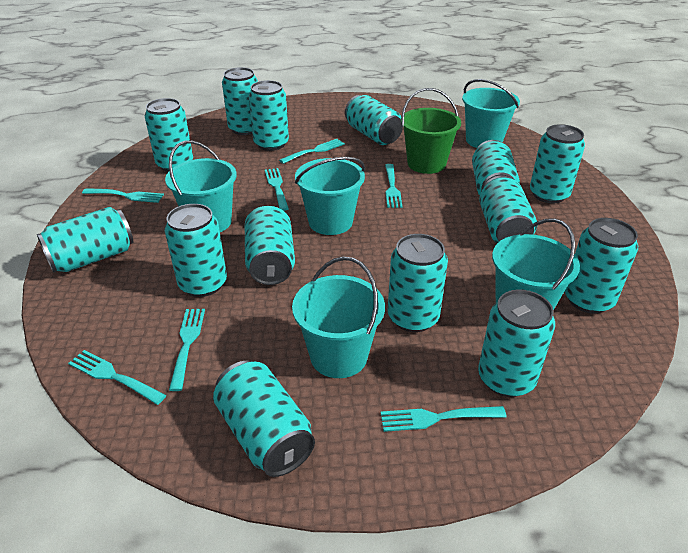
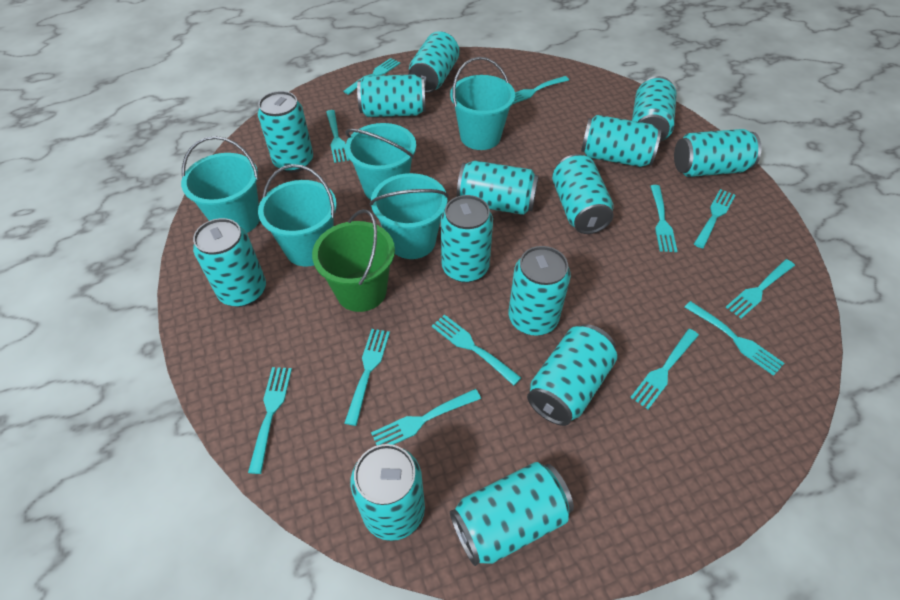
turquoise fork: [68,350,166,405] [82,188,164,203] [169,309,205,391] [265,168,289,211] [279,139,345,164] [381,406,507,432] [385,164,403,208] = 7 -> [248,367,292,474] [326,110,349,163] [344,58,400,95] [344,329,390,426] [371,389,481,445] [432,314,521,385] [513,76,569,104] [630,329,699,409] [650,185,677,252] [685,301,784,376] [694,189,735,248] [726,259,795,319] = 12

